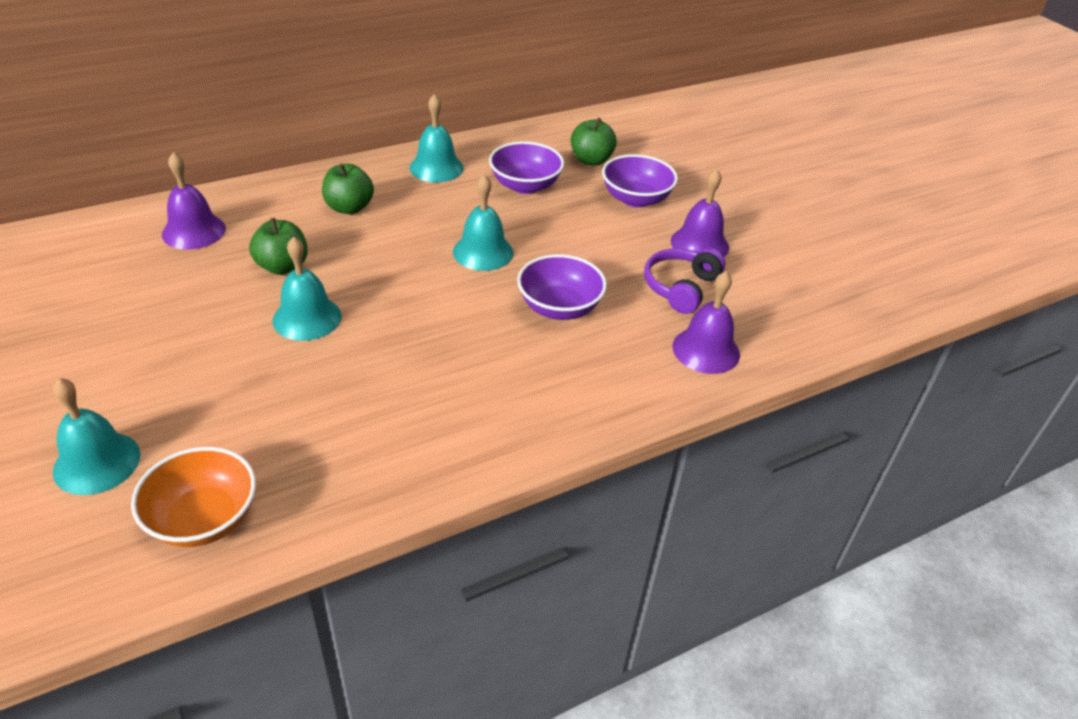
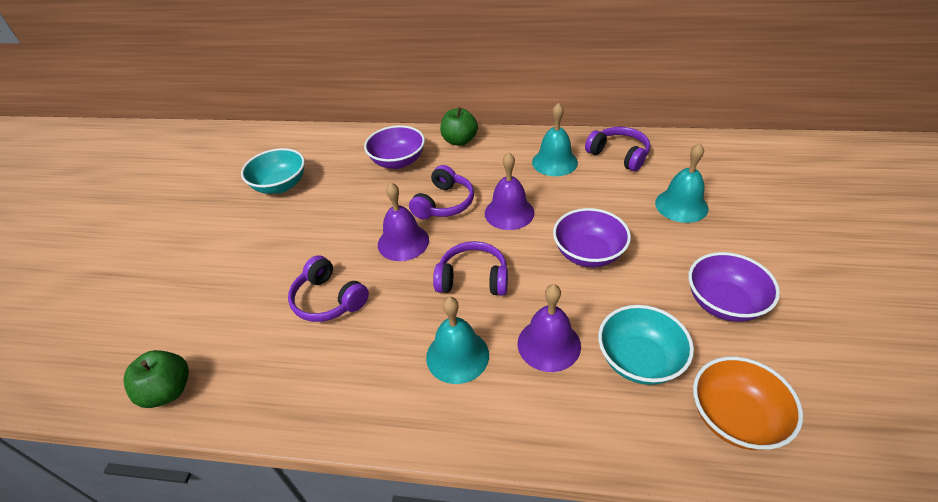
green apple: [249,218,308,275] [322,163,374,214] [571,118,617,166] = 3 -> [123,350,189,408] [440,107,478,146] = 2
purple headphones: [644,248,725,314] = 1 -> [288,255,369,322] [409,165,474,219] [433,241,508,296] [585,127,650,172] = 4
turquoise bell: [53,378,140,495] [272,237,341,341] [409,94,464,182] [453,175,513,271] = 4 -> [426,297,489,384] [532,103,578,176] [655,143,708,223] = 3
turquoise bowl: none = 0 -> [241,148,305,194] [598,305,694,385] = 2

